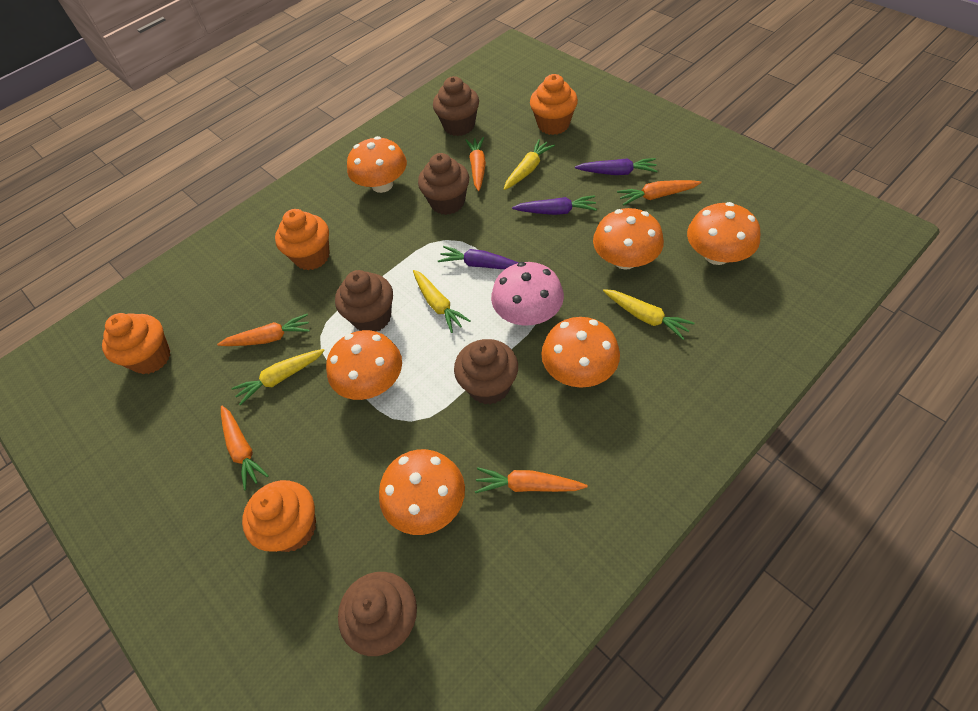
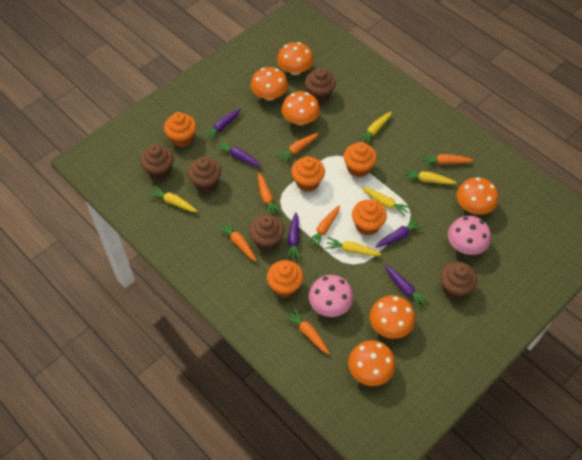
orange carrot: [217,314,310,346] [221,406,269,490] [465,137,486,191] [475,467,587,493] [617,180,702,206] = 5 -> [217,220,257,261] [258,173,281,215] [276,133,319,164] [284,308,330,354] [306,205,340,249] [421,154,474,165] = 6
orange cupcake: [102,313,170,374] [242,480,316,552] [275,209,330,270] [530,74,578,135] = 4 -> [164,112,196,147] [267,260,303,297] [291,156,325,192] [344,142,377,178] [352,200,387,236] = 5
pink mushroom: [491,262,564,326] = 1 -> [309,275,353,317] [448,216,491,255] = 2
purple carrot: [438,246,518,269] [512,195,597,215] [575,158,657,175] = 3 -> [201,108,241,142] [215,140,262,167] [286,212,300,260] [375,217,424,248] [384,265,430,309] = 5
yellow carrot: [231,349,325,406] [413,270,470,333] [504,139,555,190] [603,289,694,340] = 4 -> [148,186,197,212] [325,237,381,256] [357,112,392,144] [361,187,411,217] [403,168,457,184] = 5

